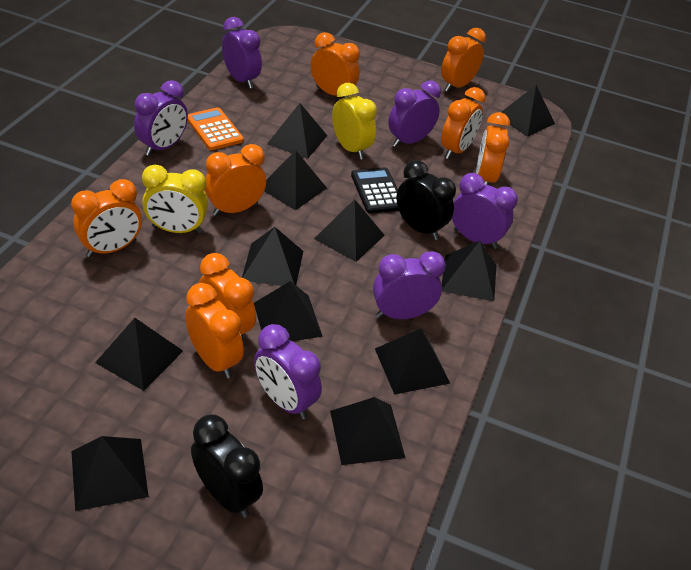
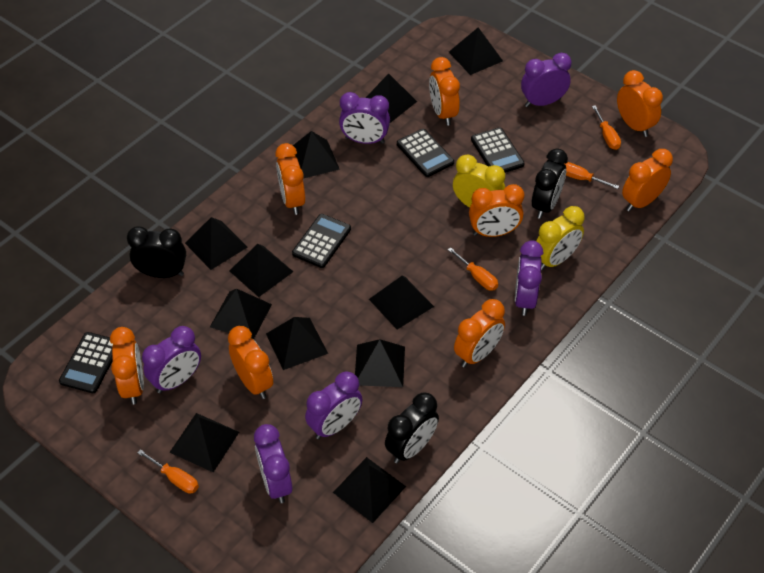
black calculator: [351,167,399,213] = 1 -> [59,332,113,393] [292,214,351,268] [397,129,454,177] [471,127,525,173] = 4
black clock: [191,415,263,518] [396,160,456,240] = 2 -> [127,226,186,278] [385,392,439,463] [532,149,568,219] = 3
orange calculator: [187,107,244,150] = 1 -> none = 0
orange screwdriver: none = 0 -> [137,449,199,494] [448,247,498,291] [565,162,619,189] [592,105,621,150] = 4

